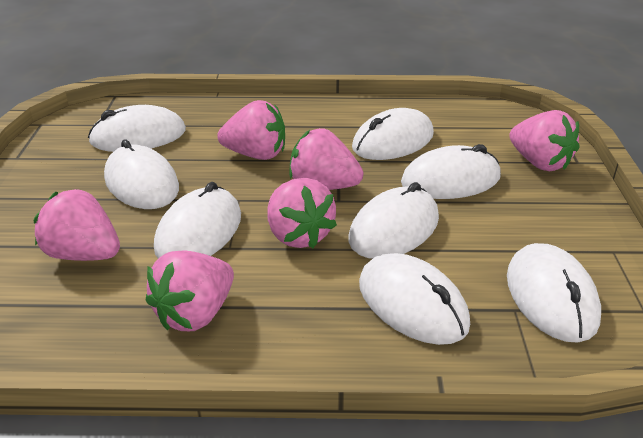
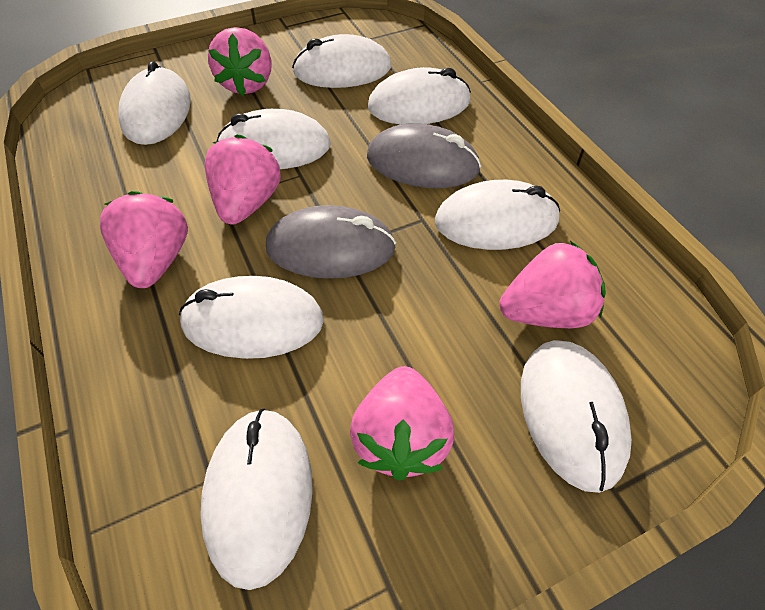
grey mouse: none = 0 -> [266,205,396,279] [367,123,481,188] = 2
pink strawberry: [34,189,120,261] [146,250,234,331] [217,100,285,160] [268,178,337,248] [289,128,363,190] [509,110,579,171] = 6 -> [100,191,188,288] [205,134,281,225] [208,27,272,96] [350,366,454,481] [499,241,606,328] = 5

